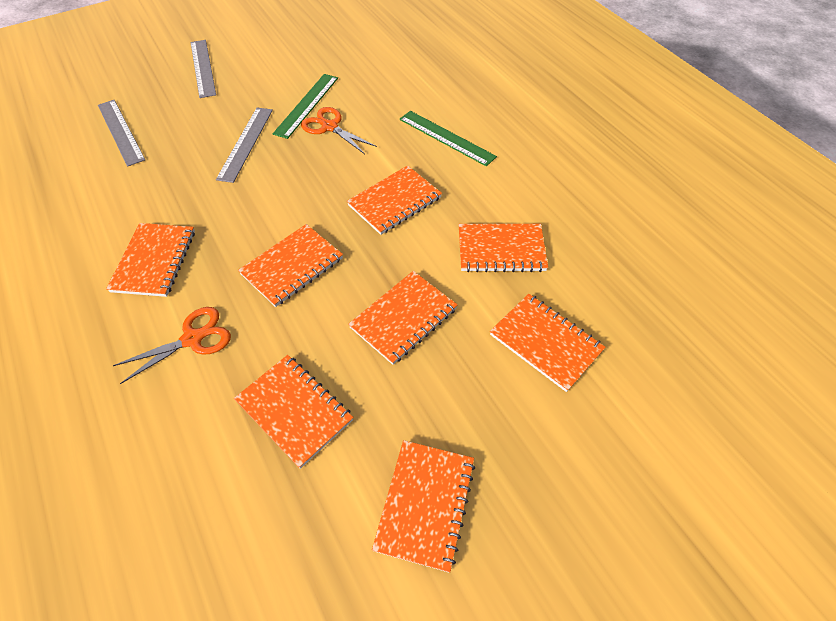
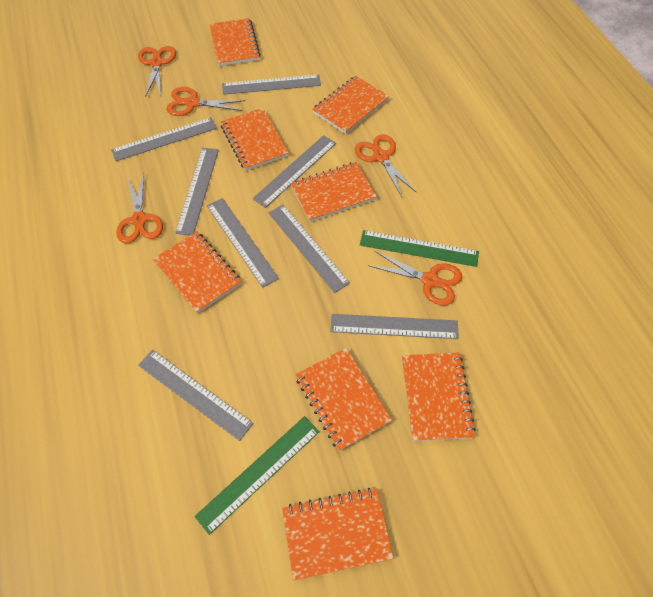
grey ruler: [98,100,145,167] [191,40,216,98] [216,108,273,183] = 3 -> [111,117,217,161] [138,350,254,441] [175,148,219,235] [207,198,279,288] [222,75,321,95] [253,135,336,208] [268,205,350,293] [330,314,459,339] = 8
orange scissors: [113,307,231,384] [301,107,377,154] = 2 -> [116,172,163,243] [138,46,176,97] [166,87,245,116] [355,134,417,197] [368,251,462,305] = 5

